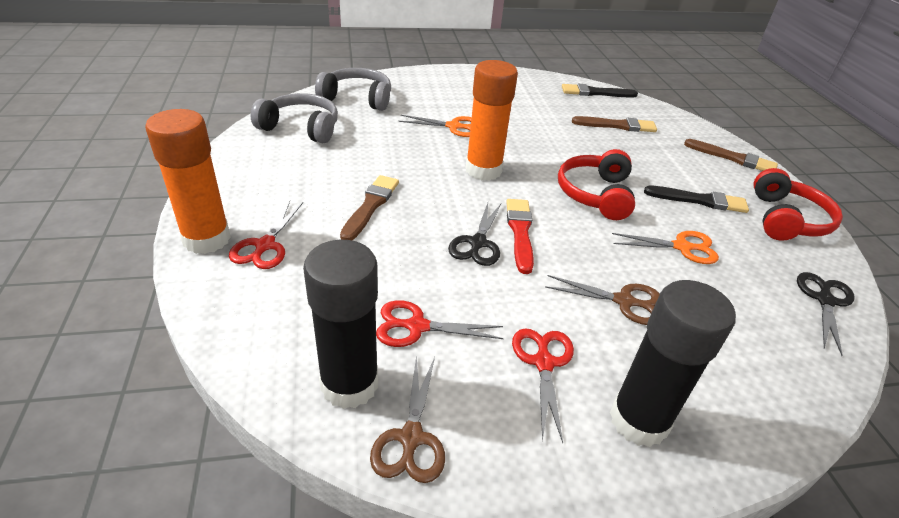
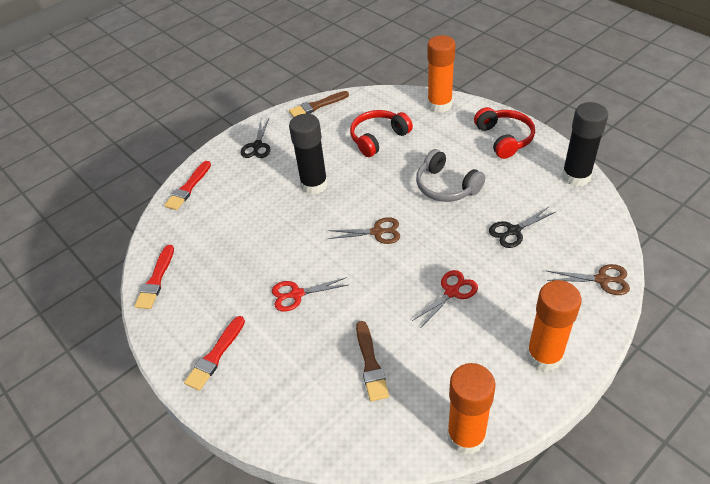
black brush: [562,84,638,98] [644,186,749,213] = 2 -> none = 0
brown brush: [340,175,399,240] [572,116,657,132] [684,139,778,171] = 3 -> [289,91,349,117] [356,321,389,401] = 2
grey headphones: [251,93,338,143] [315,68,391,111] = 2 -> [416,149,485,202] = 1
orange glue stick: [145,109,231,254] [466,60,518,181] = 2 -> [427,35,456,113] [447,363,496,455] [526,280,582,372] = 3
orange scissors: [399,115,472,137] [612,231,719,264] = 2 -> none = 0
red brush: [506,199,534,274] = 1 -> [134,245,174,309] [164,161,211,210] [184,316,245,391] = 3
red scissors: [229,201,303,269] [376,300,504,347] [512,328,574,443] = 3 -> [272,277,348,312] [412,270,478,327] = 2

